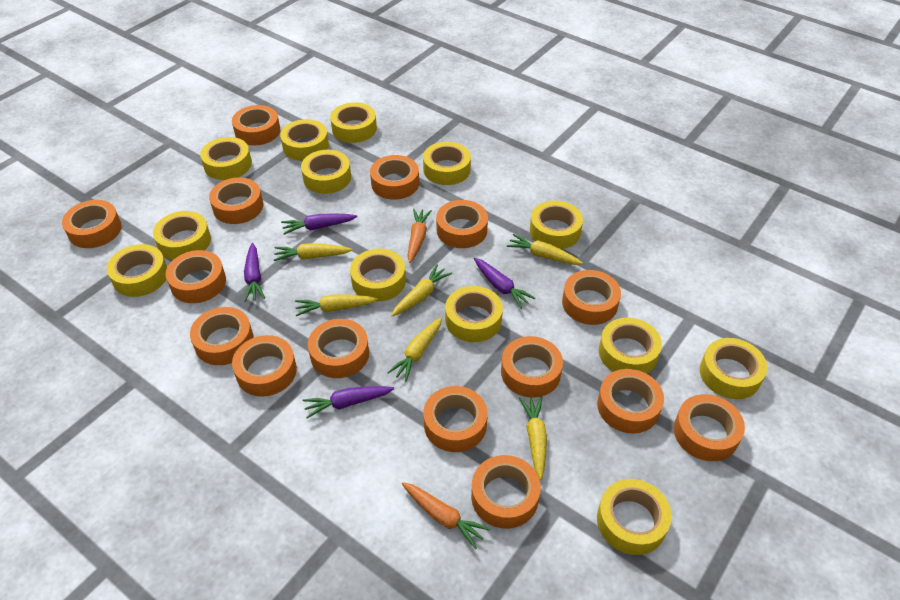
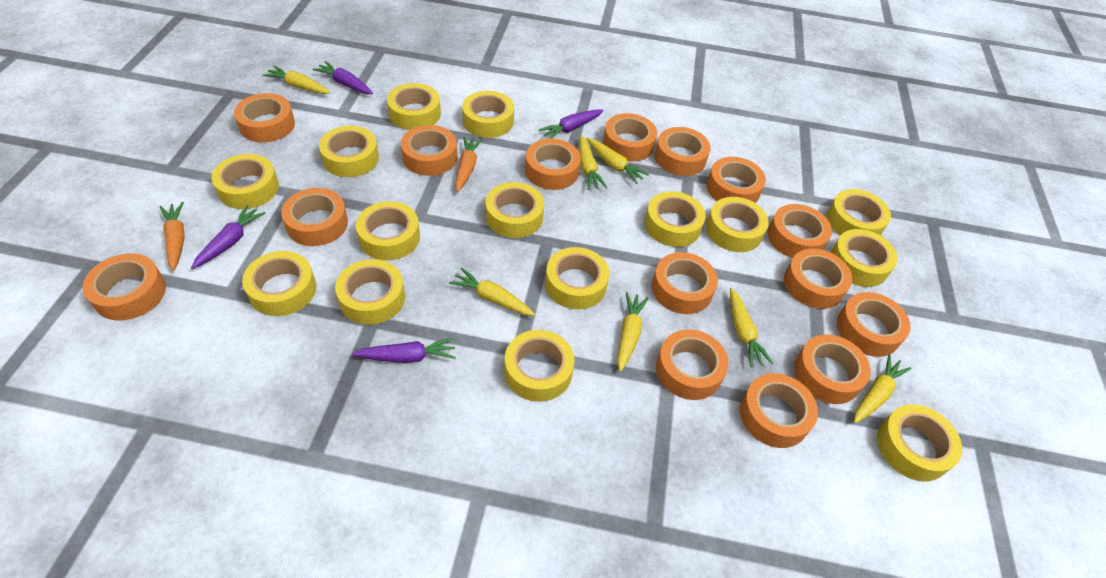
yellow carrot: [274,243,352,261] [295,294,378,316] [387,317,442,382] [391,264,452,317] [507,234,583,265] [519,396,547,480] = 6 -> [263,66,331,94] [449,267,535,316] [579,135,608,190] [586,138,649,184] [617,292,649,372] [730,288,773,367] [854,354,911,423] = 7
yellow tape: [107,244,167,297] [153,211,211,260] [200,137,252,180] [280,119,329,161] [301,150,351,194] [330,103,377,143] [350,249,406,302] [423,142,471,185] [445,286,503,342] [530,201,583,249] [597,479,672,555] [599,318,662,374] [700,338,767,399] = 13 -> [211,154,279,209] [242,251,316,316] [319,126,379,177] [335,259,405,325] [356,201,420,260] [387,83,441,130] [462,91,514,138] [486,182,544,238] [504,330,574,402] [545,247,609,310] [645,191,706,247] [706,197,769,252] [827,189,891,236] [831,229,898,287] [877,404,962,481] = 15

